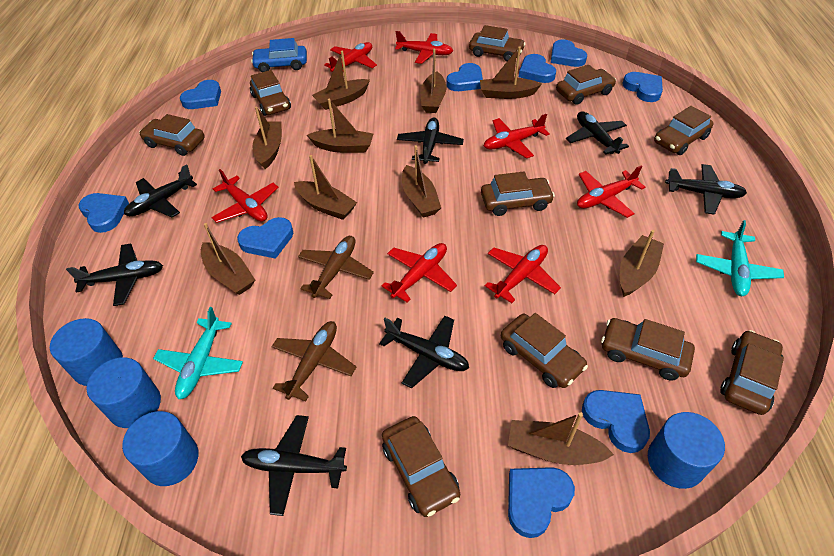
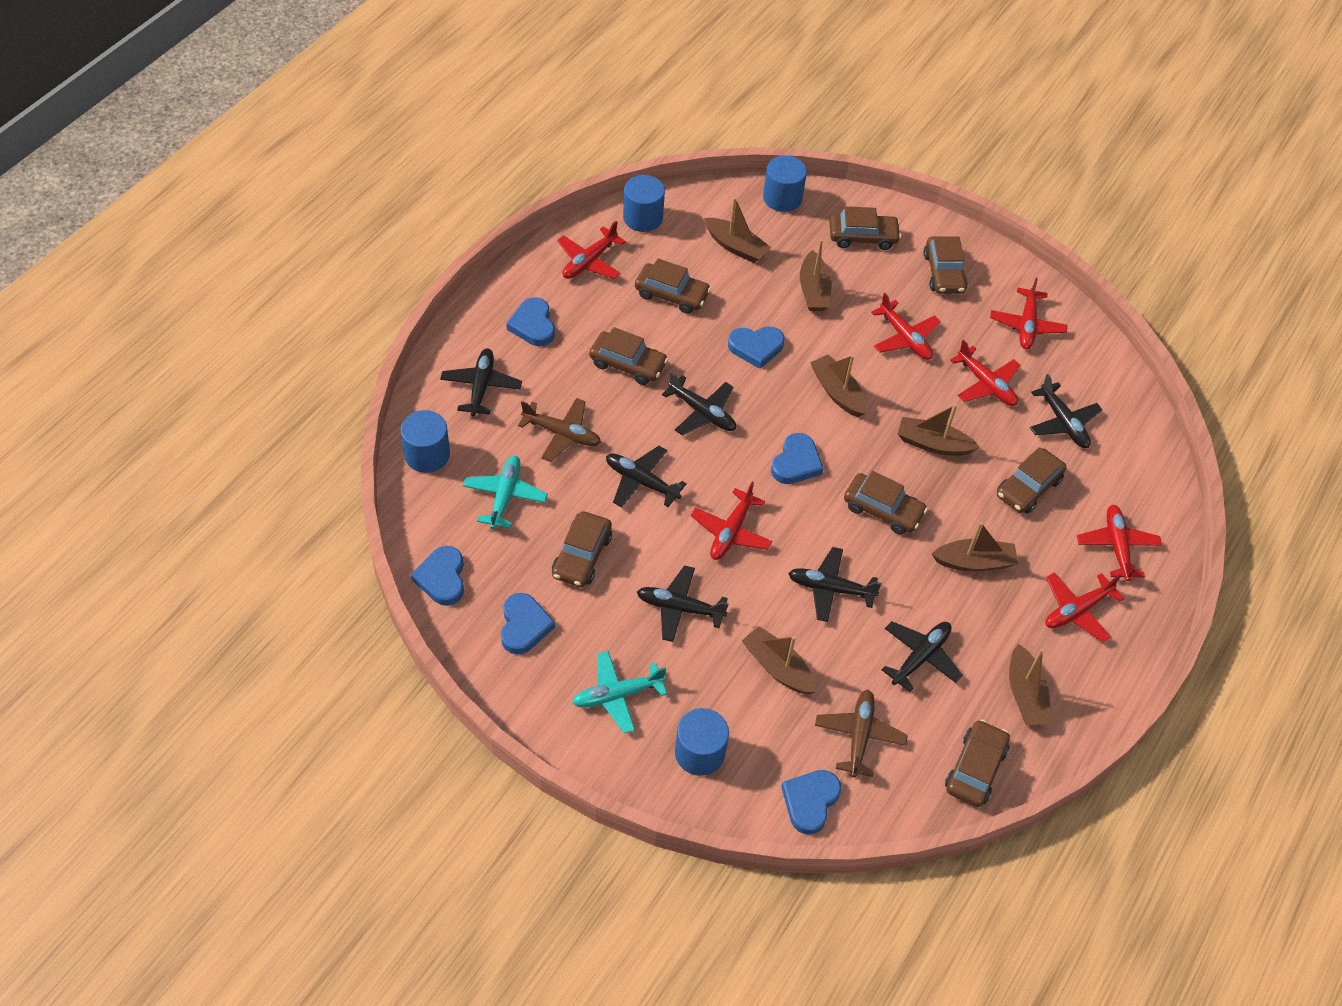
blue car: [251,38,307,72] = 1 -> none = 0
blue heart: [78,193,129,233] [180,80,221,109] [237,217,293,259] [446,63,483,91] [508,467,575,538] [519,54,556,83] [551,39,587,67] [582,390,650,453] [622,72,663,102] = 9 -> [411,546,464,606] [501,593,555,654] [506,297,555,346] [728,326,785,369] [771,433,824,484] [781,770,841,835] = 6
brown boat: [201,223,255,295] [252,106,282,169] [294,155,357,220] [307,99,373,153] [312,51,370,110] [402,145,441,218] [420,48,447,113] [480,46,542,99] [508,412,614,465] [620,230,664,297] = 10 -> [704,197,771,263] [742,626,816,694] [800,239,832,311] [810,354,866,417] [898,404,980,456] [932,522,1018,572] [1009,644,1052,725] = 7
brown car: [139,114,205,156] [250,70,291,116] [382,416,460,517] [469,25,526,61] [481,172,555,216] [501,313,588,388] [556,65,616,105] [601,318,695,380] [654,106,713,155] [720,330,784,415] = 10 -> [552,511,612,587] [589,327,668,385] [635,258,711,314] [829,206,901,250] [844,471,928,535] [924,237,968,294] [945,719,1010,807] [997,447,1067,514] = 8

